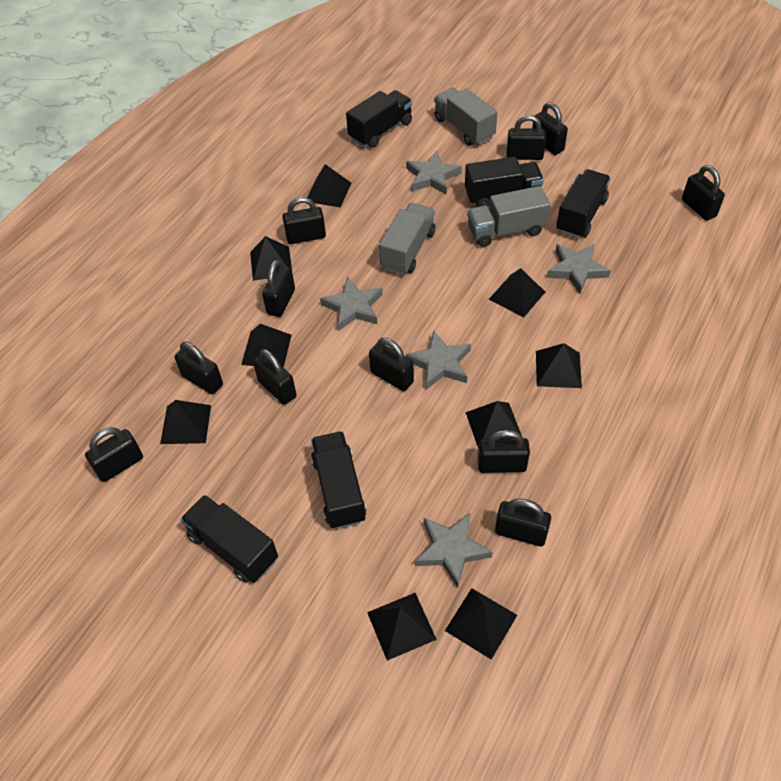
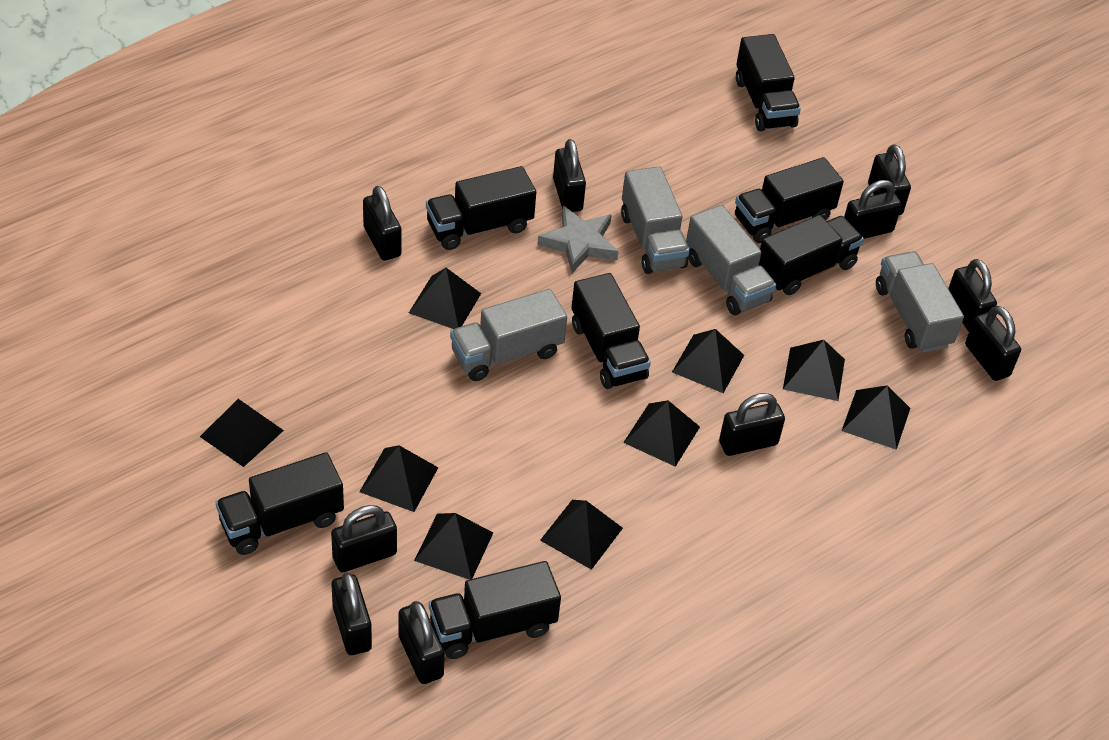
black padlock: [85,427,143,482] [175,342,223,394] [253,349,297,405] [262,259,295,317] [282,197,326,244] [369,338,414,391] [478,430,530,473] [495,499,551,546] [506,115,546,160] [532,102,568,155] [682,165,725,221] = 11 -> [331,505,397,572] [332,572,372,655] [363,186,401,261] [398,601,445,684] [553,139,586,212] [719,393,785,456] [844,180,902,239] [868,144,911,215] [948,259,997,332] [965,306,1021,381] = 10
black truck: [180,495,278,583] [311,431,367,529] [346,90,412,148] [465,157,544,207] [556,169,611,238] = 5 -> [216,452,344,555] [426,166,536,250] [429,561,561,659] [571,273,651,389] [735,157,844,243] [736,34,801,131] [759,215,864,295] = 7
grey star: [320,277,383,331] [406,151,462,194] [406,331,471,389] [415,513,493,588] [547,244,611,294] = 5 -> [538,206,619,273] = 1
grey truck: [379,203,435,275] [434,88,497,146] [467,186,550,247] = 3 -> [450,289,567,381] [621,166,690,274] [686,205,776,315] [876,251,964,353] = 4

